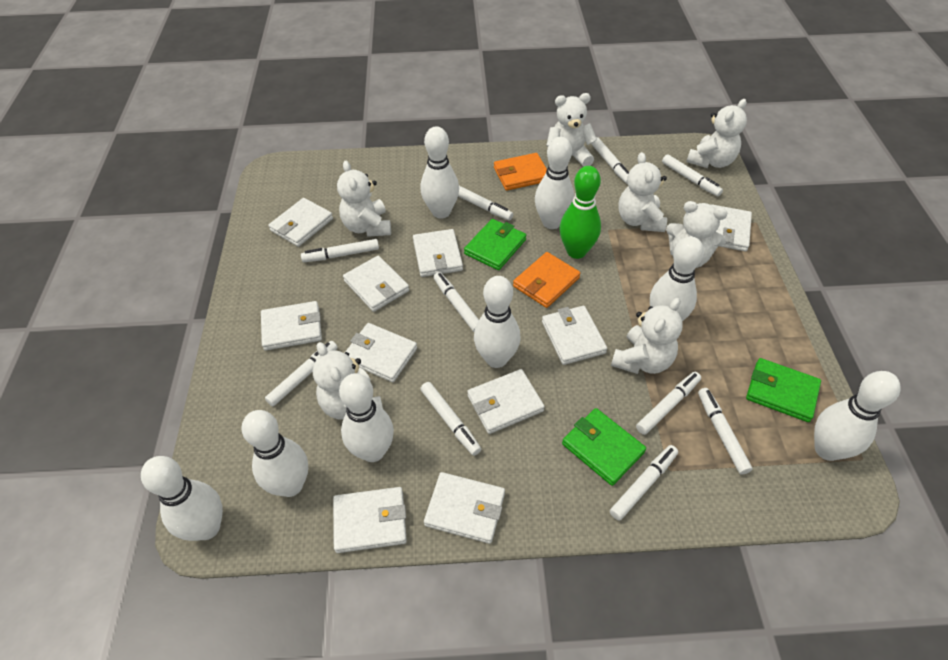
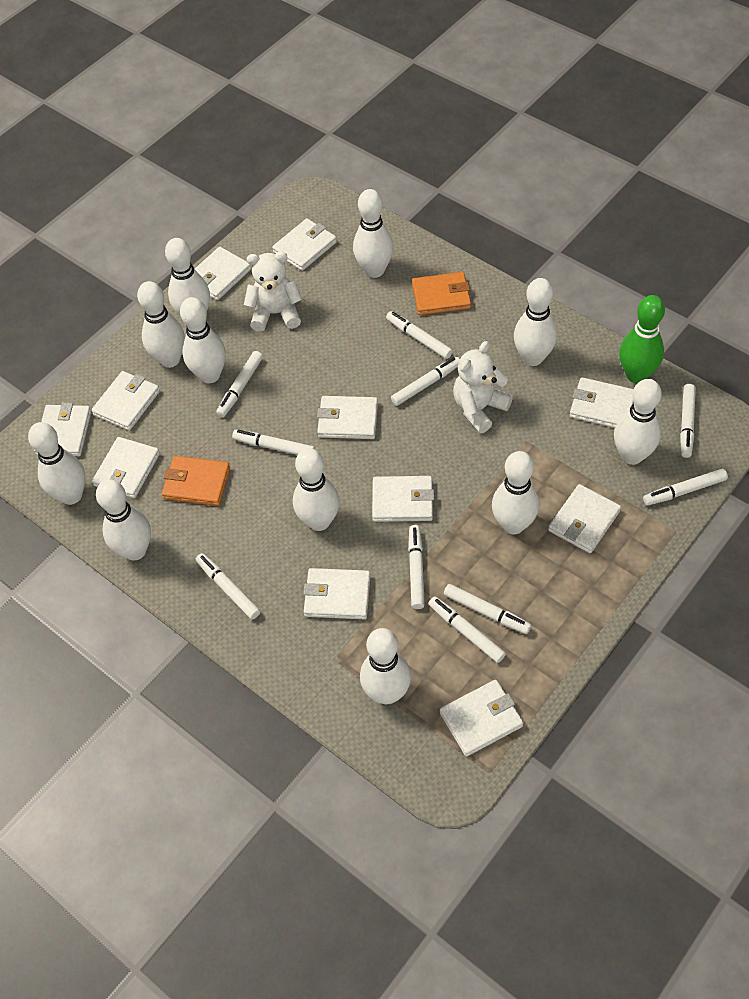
green wallet: [464,219,526,270] [562,408,646,486] [746,358,821,422] = 3 -> none = 0
white bowling pin: [141,456,223,541] [242,410,308,497] [339,373,394,462] [420,126,459,219] [474,276,521,368] [535,137,574,229] [650,237,704,321] [814,371,901,461] = 8 -> [28,422,85,505] [96,480,151,561] [137,281,185,368] [165,238,210,315] [180,297,226,383] [293,448,339,531] [353,189,393,278] [360,628,411,704] [492,451,539,534] [514,278,557,366] [614,379,662,465] = 11
white teddy bear: [313,342,383,420] [337,161,391,237] [546,93,597,167] [611,298,683,374] [618,152,667,232] [666,201,727,268] [686,99,747,168] = 7 -> [244,251,303,332] [453,341,513,433] = 2
white wallet: [261,301,322,351] [268,198,333,247] [333,487,407,553] [343,256,409,312] [345,323,417,382] [413,229,463,277] [424,472,505,544] [467,369,545,434] [542,306,607,365] [711,204,752,251] = 10 -> [34,402,91,456] [91,371,160,431] [92,437,160,498] [195,247,251,300] [272,218,337,271] [303,568,370,619] [317,396,378,439] [372,476,434,522] [440,680,524,757] [548,484,621,553] [570,377,634,428] = 11

